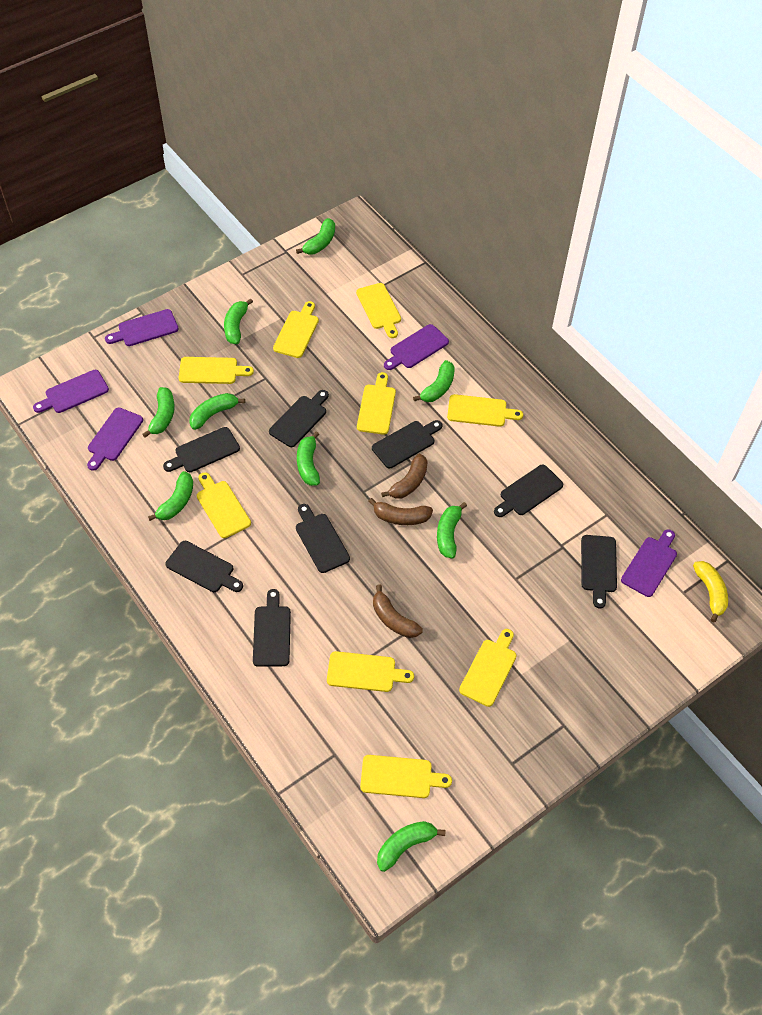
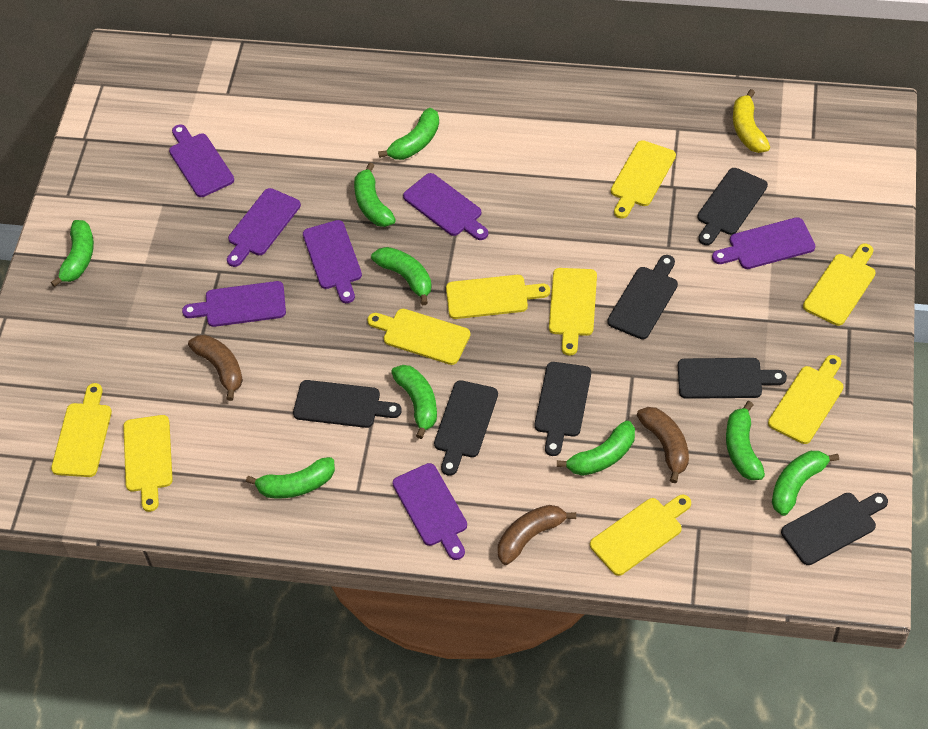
black cutting board: [163,427,240,472] [165,541,243,592] [253,589,291,667] [269,390,329,447] [296,504,350,573] [372,420,442,468] [494,465,564,517] [581,535,617,609] = 8 -> [293,380,402,428] [434,380,498,476] [535,362,591,456] [607,255,678,339] [678,358,787,399] [697,168,768,245] [781,493,888,565] = 7
purple cutting board: [33,370,109,413] [87,408,143,471] [105,309,179,346] [384,324,449,370] [621,529,677,597] = 5 -> [169,124,234,197] [182,281,286,327] [227,188,301,267] [303,220,362,303] [393,463,467,560] [403,173,488,240] [712,217,815,269] = 7

